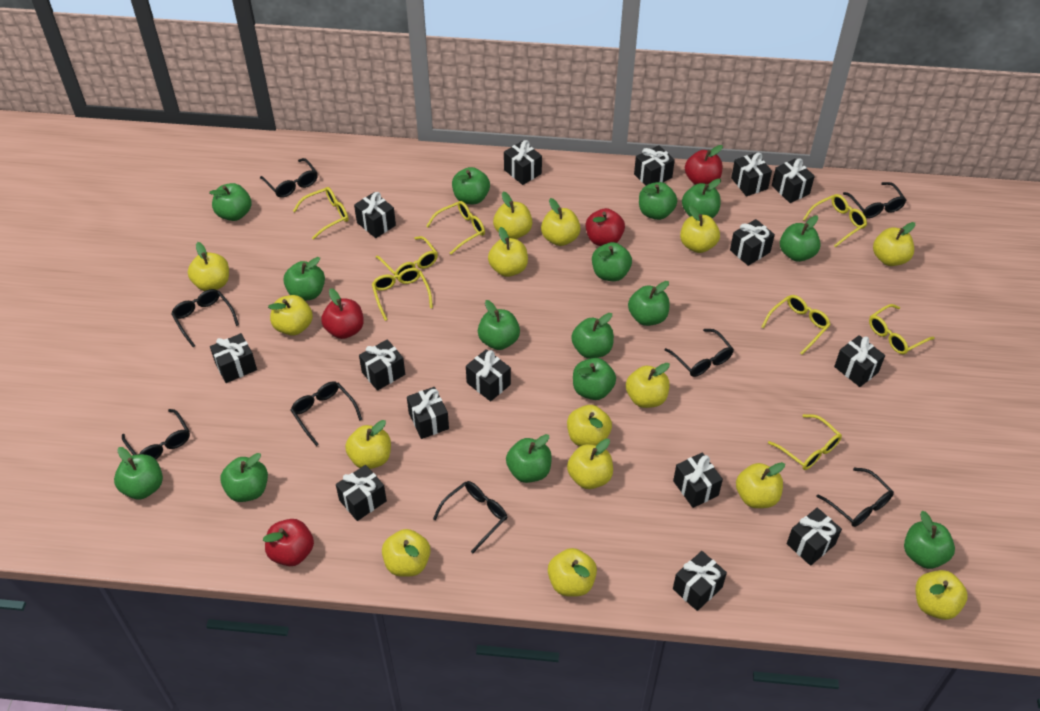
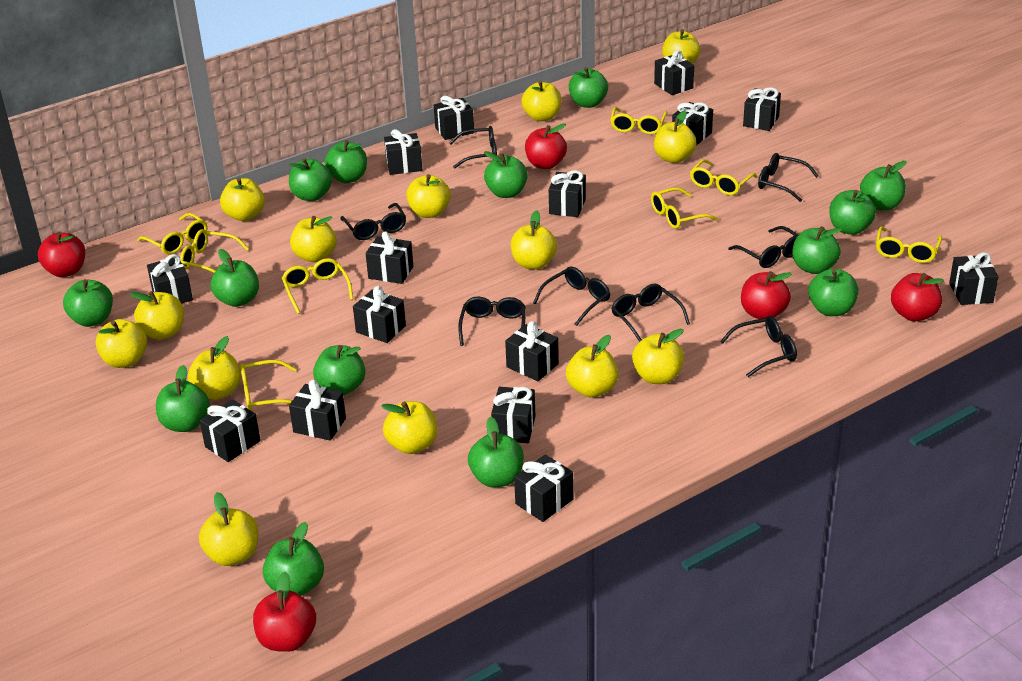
green apple: [114,447,163,499] [210,183,252,221] [220,453,268,502] [283,257,325,301] [452,167,490,204] [478,300,520,350] [506,434,552,483] [571,313,614,359] [573,358,616,400] [592,242,632,281] [628,281,669,326] [639,182,677,220] [682,179,721,218] [780,216,821,262] [904,511,955,569] = 15 -> [63,279,113,327] [156,365,210,432] [211,249,259,307] [263,522,324,596] [289,158,332,201] [313,345,366,395] [325,140,367,183] [468,416,524,488] [484,151,528,198] [569,67,608,108] [792,226,843,274] [808,268,858,316] [829,190,876,235] [860,161,907,210] = 14
red apple: [263,519,314,566] [321,288,364,339] [585,208,625,246] [685,145,723,185] = 4 -> [38,232,85,277] [253,572,316,652] [525,123,567,169] [741,271,792,319] [891,273,944,321] = 5
yellow apple: [188,242,229,291] [268,295,313,336] [345,420,391,469] [382,529,431,577] [488,227,528,277] [493,192,533,239] [541,198,581,246] [548,548,597,596] [567,405,612,446] [567,439,613,489] [626,363,670,408] [680,205,720,253] [736,462,785,508] [873,222,915,266] [916,570,968,620] = 15 -> [96,319,147,368] [130,291,184,340] [188,336,241,400] [199,492,258,566] [220,178,265,221] [290,216,337,262] [381,401,437,454] [406,174,451,218] [511,210,557,269] [521,81,561,121] [566,335,618,398] [632,329,684,384] [654,110,696,163] [662,29,701,64] = 14

